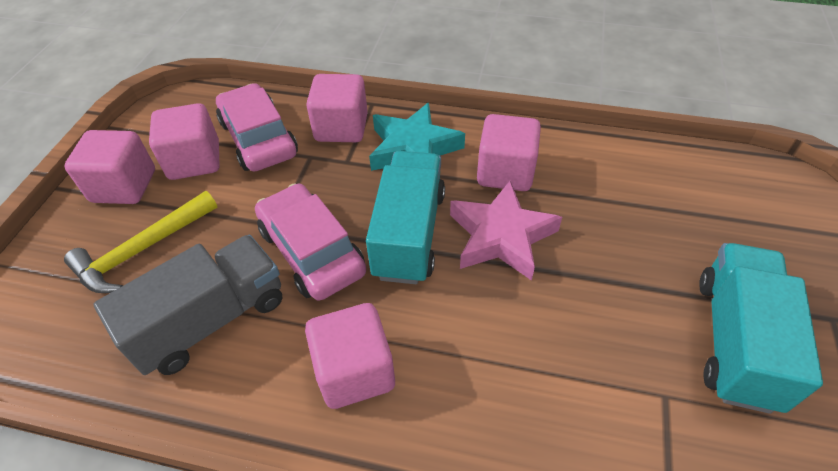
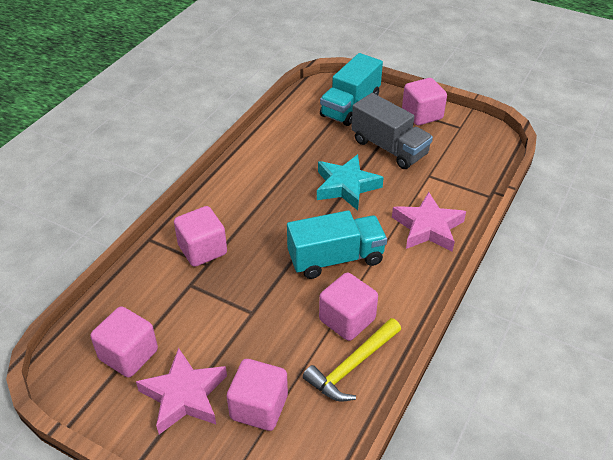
pink car: [216,83,298,171] [255,183,366,301] = 2 -> none = 0
pink star: [450,181,562,281] = 1 -> [136,348,227,435] [392,192,466,252] = 2

